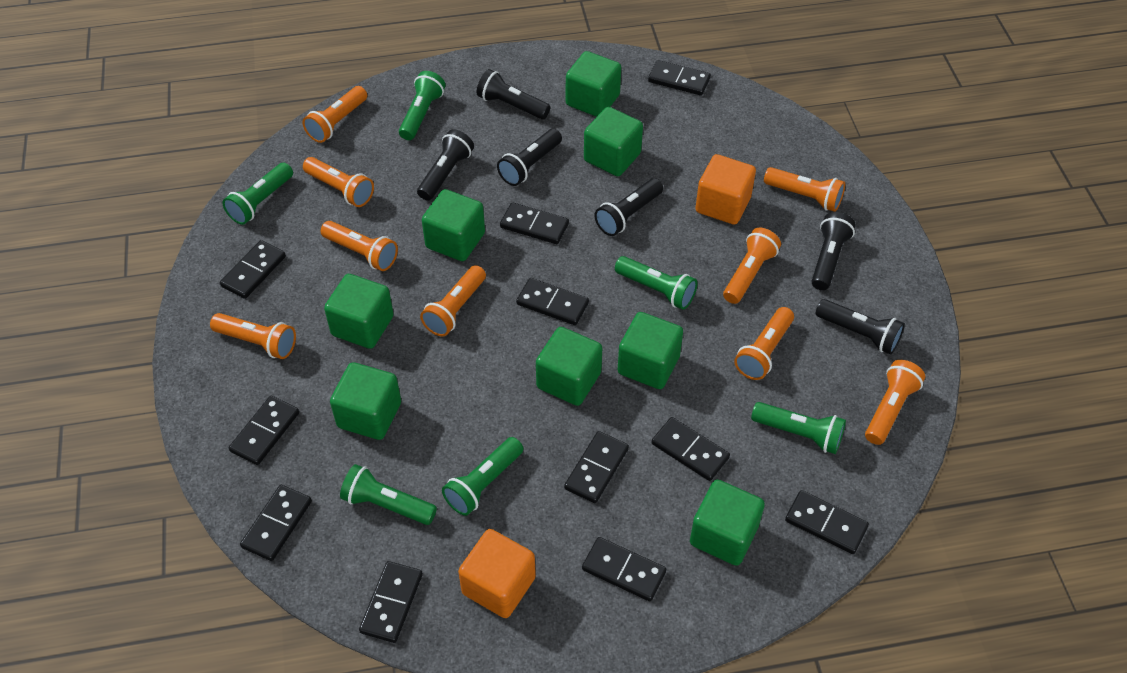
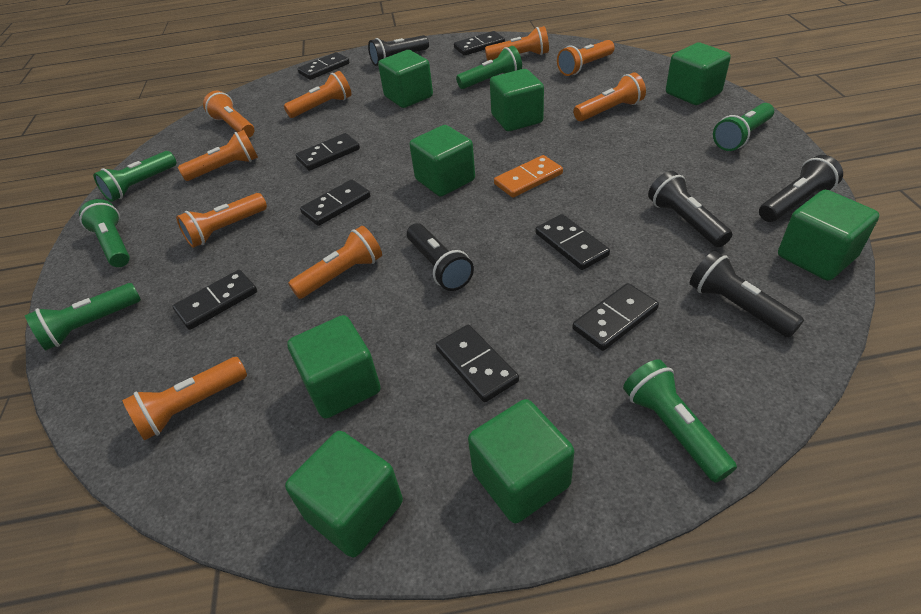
black domino: [220,240,286,299] [229,396,299,465] [240,485,312,561] [359,561,423,643] [500,202,569,244] [516,278,589,325] [564,431,629,503] [582,537,666,601] [648,60,711,96] [652,417,730,481] [785,490,869,554] = 11 -> [173,270,257,330] [296,133,360,171] [298,52,349,80] [300,180,370,226] [436,325,519,402] [454,31,505,56] [535,214,610,270] [572,283,659,351] = 8
black flashlight: [417,129,474,201] [476,69,550,119] [497,129,562,186] [594,178,663,236] [811,212,856,290] [815,299,905,354] = 6 -> [368,35,429,66] [407,223,474,291] [648,171,732,247] [690,251,804,338] [759,155,843,222] = 5
orange cube: [458,529,536,618] [695,154,756,225] = 2 -> none = 0
orange domino: none = 0 -> [494,155,563,198] = 1

